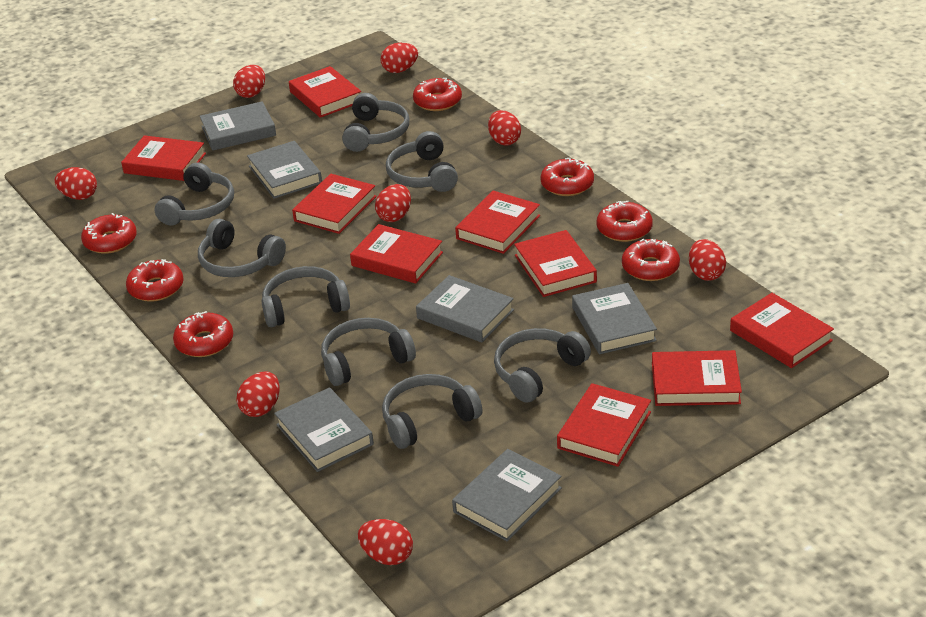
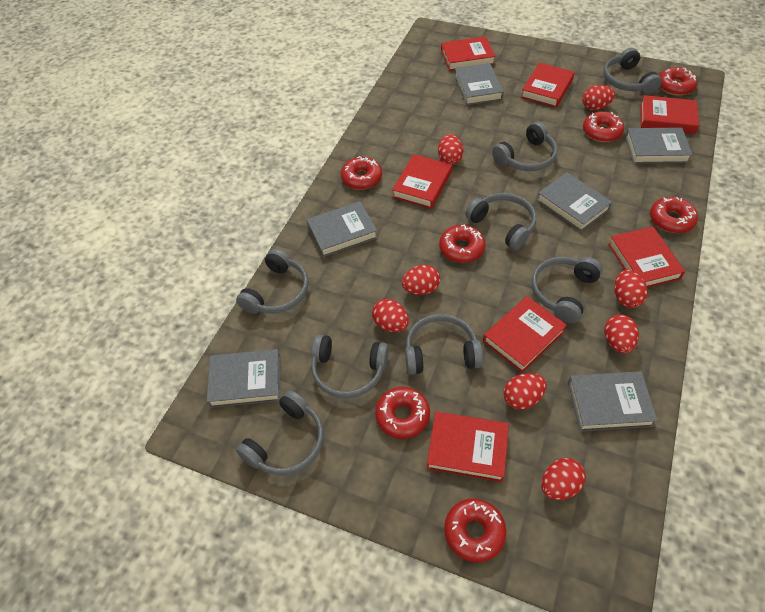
red book: [121,135,206,181] [289,66,361,118] [292,174,377,234] [350,224,443,284] [455,191,540,254] [514,230,597,297] [557,383,651,467] [652,350,742,406] [730,293,834,368] = 9 -> [392,154,452,209] [427,411,509,482] [441,36,496,71] [483,296,567,373] [521,63,575,108] [608,226,685,288] [640,95,699,134] = 7

